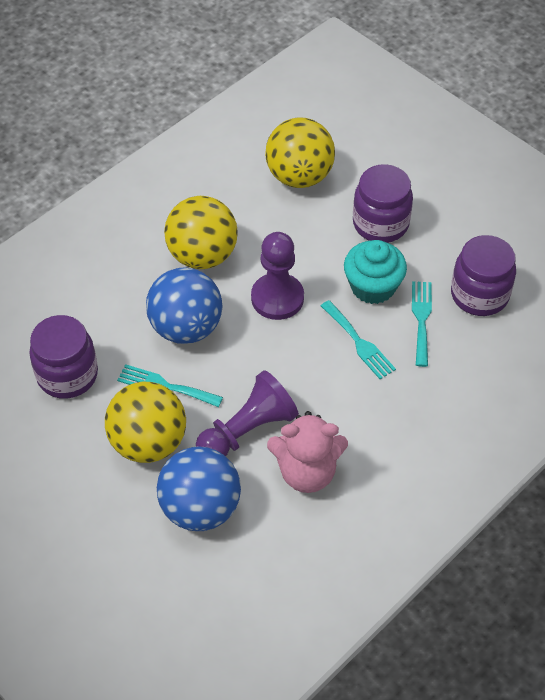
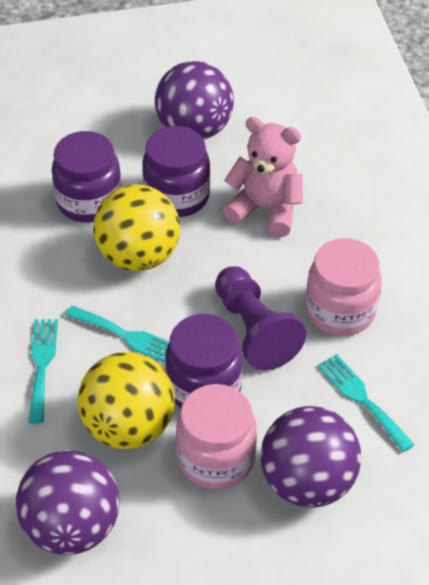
blue ball: [146,267,223,344] [157,447,241,531] = 2 -> none = 0
pink jar: none = 0 -> [176,384,257,489] [306,238,382,336] = 2
purple ball: none = 0 -> [16,450,120,555] [155,61,234,140] [261,406,361,508] = 3
purple pawn: [196,370,299,456] [251,232,304,320] = 2 -> [215,267,306,370] = 1
turquoise cupcake: [344,240,407,304] = 1 -> none = 0
yellow ball: [105,382,186,463] [164,196,238,269] [265,117,335,188] = 3 -> [78,352,175,449] [93,184,180,271] = 2

